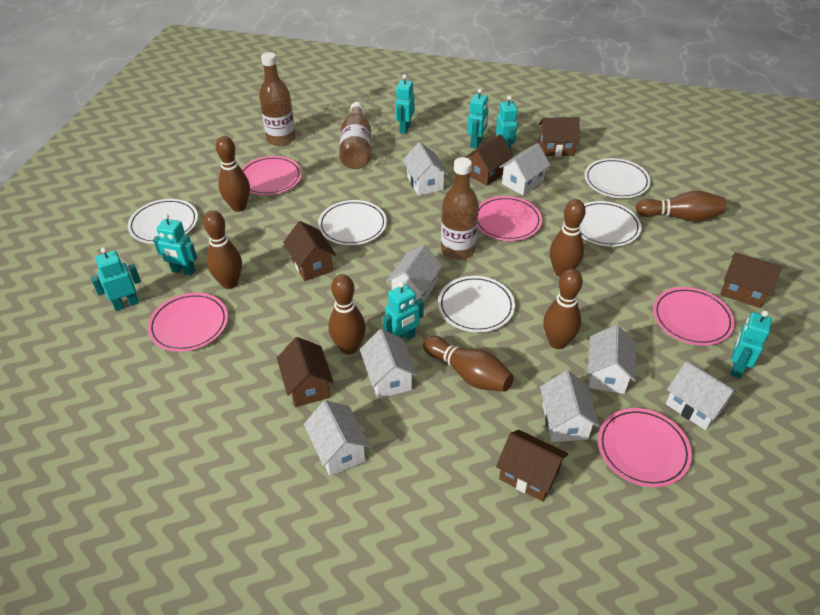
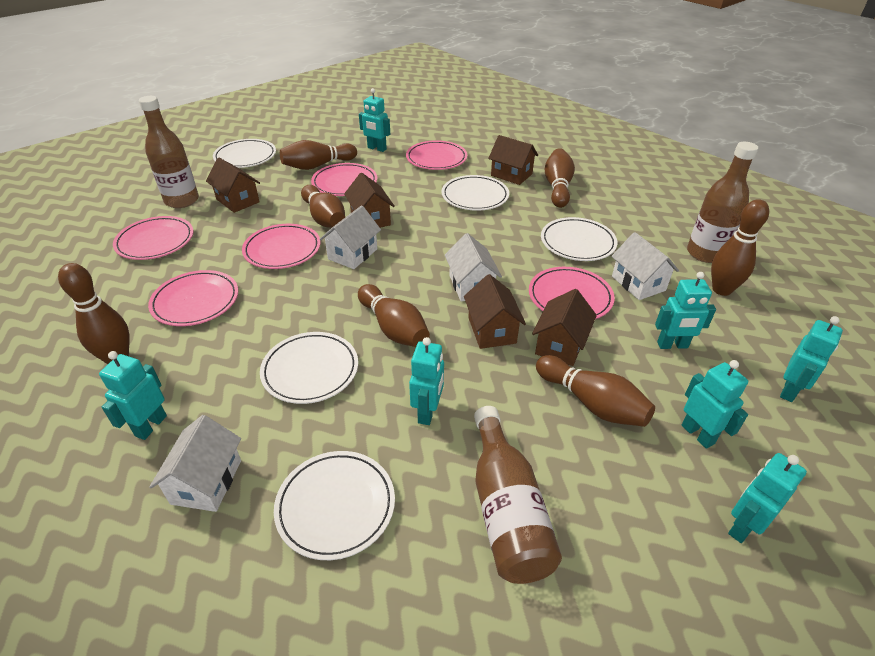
brown house: [277,337,334,407] [283,221,336,281] [465,134,513,186] [496,430,568,502] [538,117,580,156] [720,252,782,308] = 6 -> [206,158,260,213] [344,173,395,228] [464,274,526,349] [488,135,538,185] [532,289,597,366] = 5
pink plate: [148,293,228,352] [241,156,302,195] [478,196,542,241] [598,408,692,487] [653,287,735,346] = 5 -> [113,216,193,260] [148,270,238,326] [242,224,320,269] [311,163,377,196] [406,140,467,170] [529,267,615,319] = 6
white house: [304,400,370,476] [360,329,417,399] [386,244,442,302] [403,142,448,196] [499,143,550,195] [540,371,599,442] [588,325,636,394] [666,361,738,430] = 8 -> [149,415,241,512] [320,205,381,269] [445,233,502,302] [611,232,679,300] = 4

